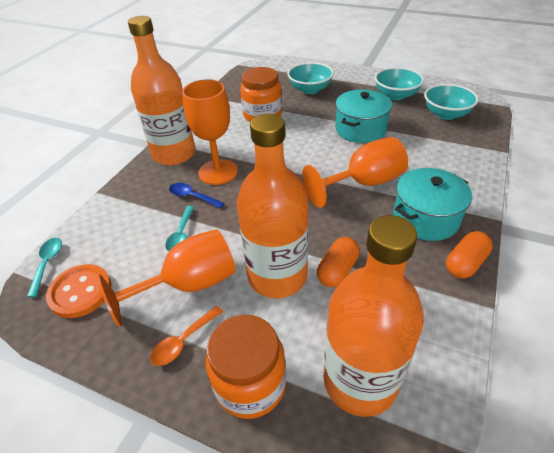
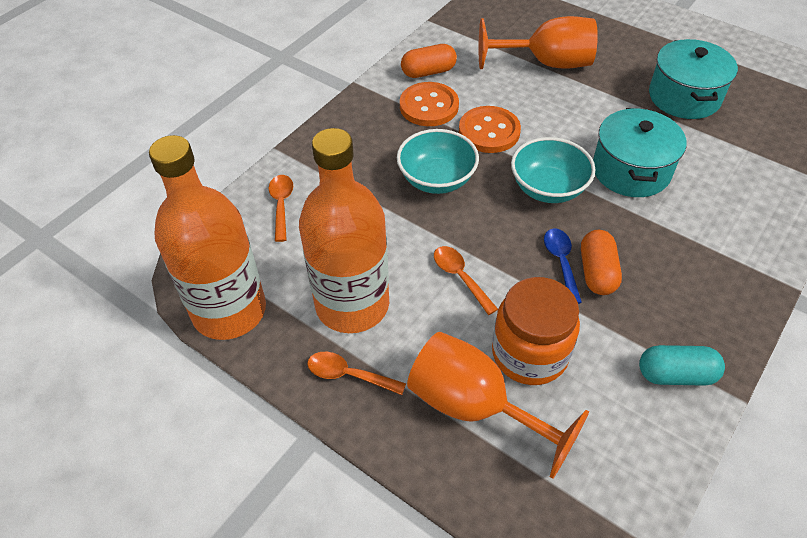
orange bottle: [128,16,195,165] [237,114,309,299] [324,215,424,417] = 3 -> [149,135,266,340] [299,128,389,333] = 2
orange button: [46,264,112,318] = 1 -> [400,82,459,126] [459,106,521,153] = 2
orange goblet: [97,229,236,327] [182,79,238,185] [302,137,408,208] = 3 -> [407,332,589,479] [479,16,598,69] = 2
orange jar: [205,315,286,419] [240,67,282,122] = 2 -> [492,277,580,385] = 1
orange spoon: [150,306,223,366] = 1 -> [269,175,293,242] [307,352,406,395] [434,246,498,315] = 3
turquoise bowl: [288,62,334,94] [375,67,424,100] [424,84,479,120] = 3 -> [397,129,479,194] [511,137,596,203] = 2
turquoise capsule: none = 0 -> [639,345,725,386] = 1
turquoise spoon: [27,238,62,297] [165,206,195,252] = 2 -> none = 0

